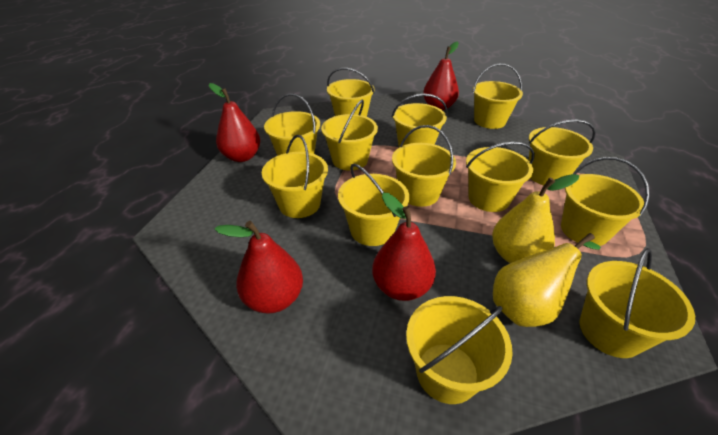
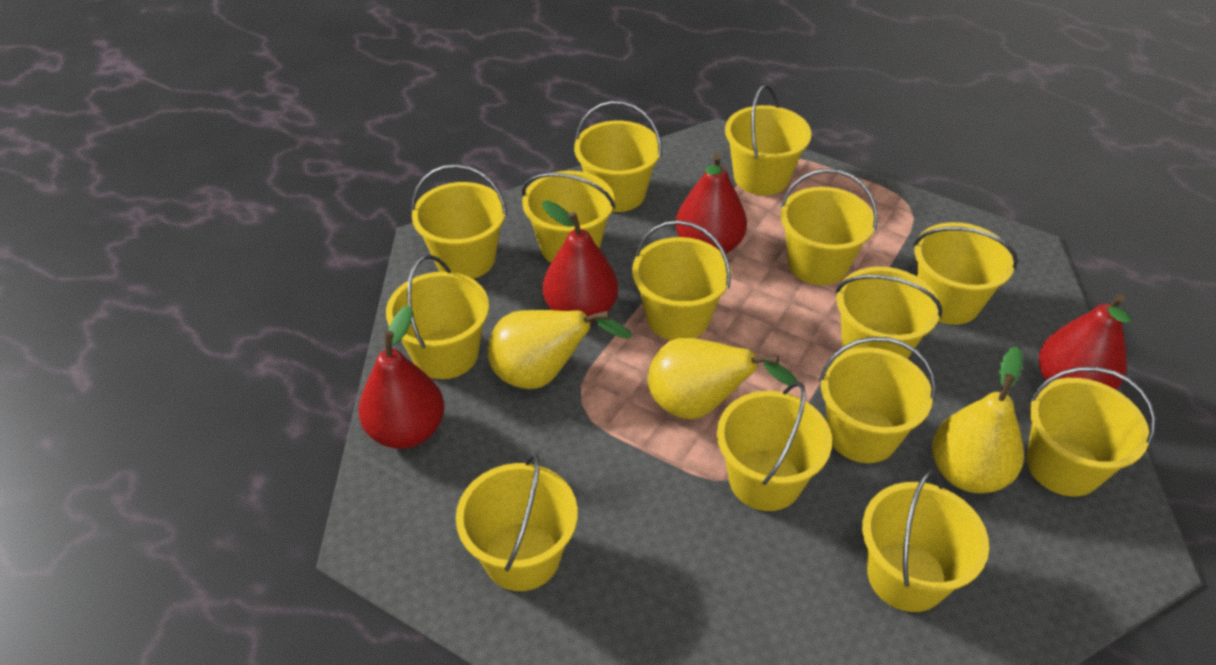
yellow bucket: [262,135,328,218] [264,93,320,156] [321,100,378,171] [327,68,374,117] [338,163,409,246] [392,94,448,147] [392,125,456,207] [406,296,513,404] [466,142,535,212] [472,63,523,129] [529,120,596,185] [561,157,650,246] [580,248,695,358] = 13 -> [386,255,489,379] [411,164,507,279] [456,453,578,591] [522,171,615,263] [574,101,662,212] [632,220,731,340] [717,382,832,511] [725,85,812,195] [780,169,878,285] [819,337,936,463] [836,267,943,359] [862,470,989,612] [913,222,1018,325] [1026,367,1155,496] = 14
yellow pear: [492,174,579,263] [493,233,601,327] = 2 -> [488,310,632,389] [648,337,798,419] [932,346,1024,493] = 3

